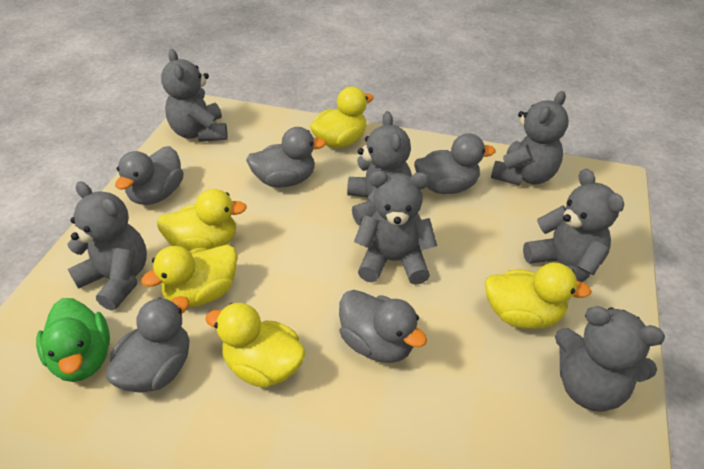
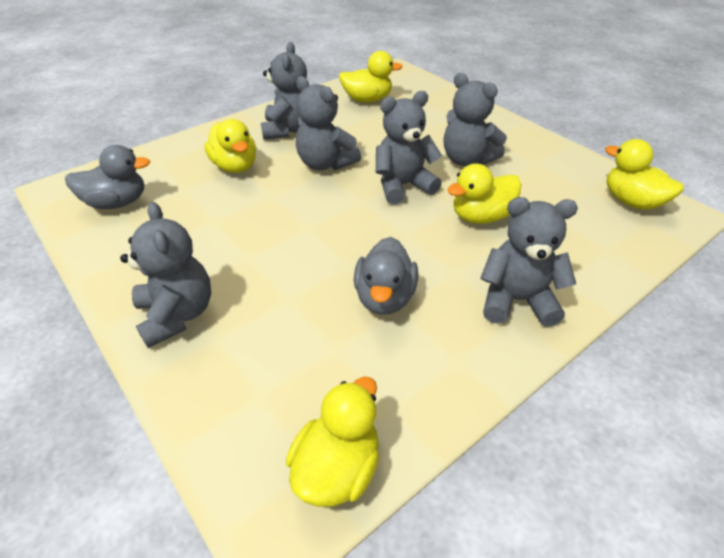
green duck: [36,298,110,382] = 1 -> none = 0
grey duck: [106,296,190,392] [115,146,184,205] [246,127,326,188] [339,290,427,363] [414,133,496,194] = 5 -> [65,145,150,209] [354,237,418,315] = 2
grey teddy bear: [67,182,147,311] [161,49,228,142] [347,111,412,225] [354,171,437,285] [491,91,569,186] [523,169,624,282] [555,306,665,412] = 7 -> [120,202,211,348] [261,42,307,140] [296,76,361,170] [376,91,442,204] [444,73,507,166] [480,197,578,327] = 6

